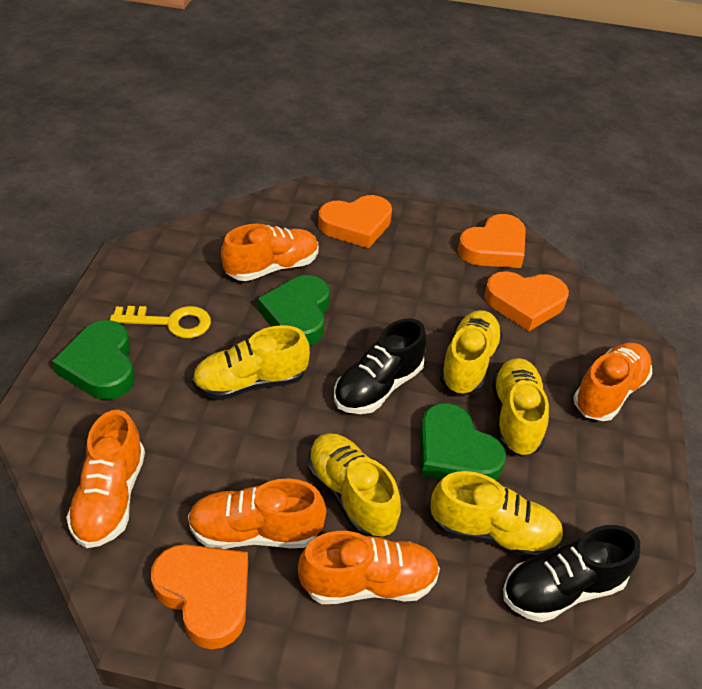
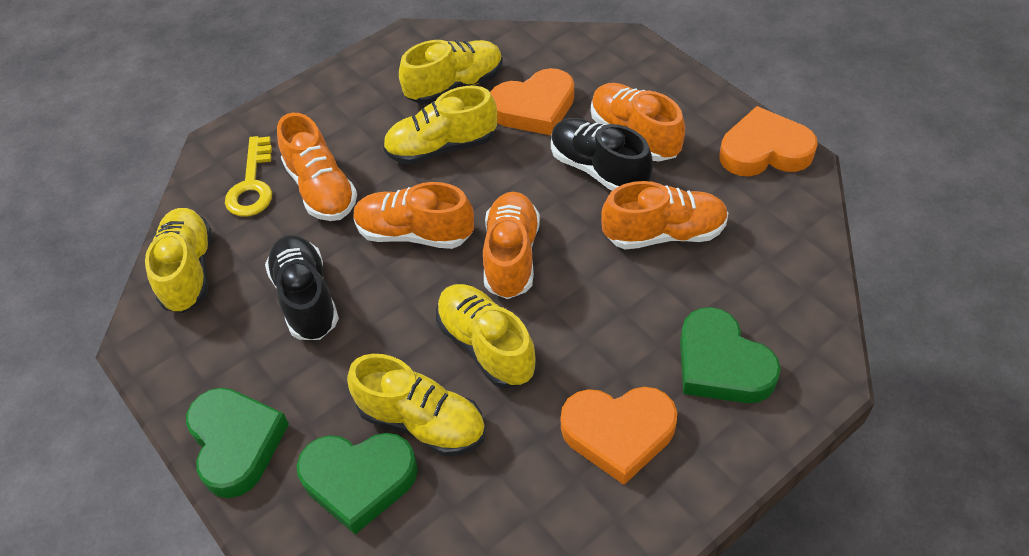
orange heart: [151,544,248,649] [318,195,392,248] [458,214,526,268] [484,271,569,331] = 4 -> [490,68,574,135] [561,387,677,485] [720,106,818,176] = 3

